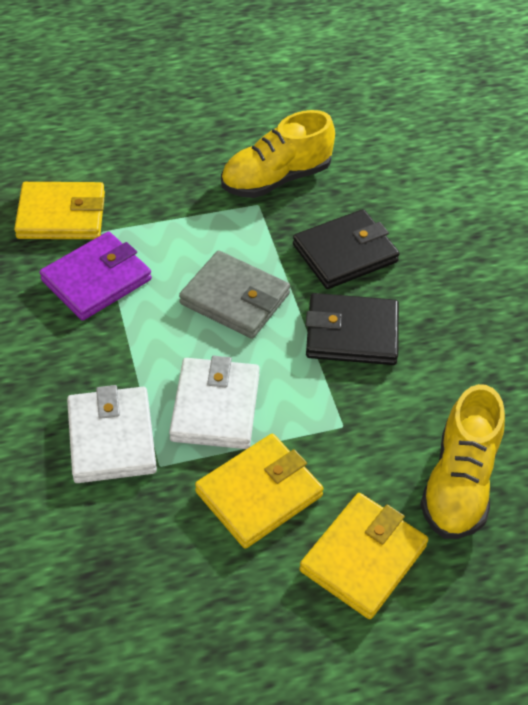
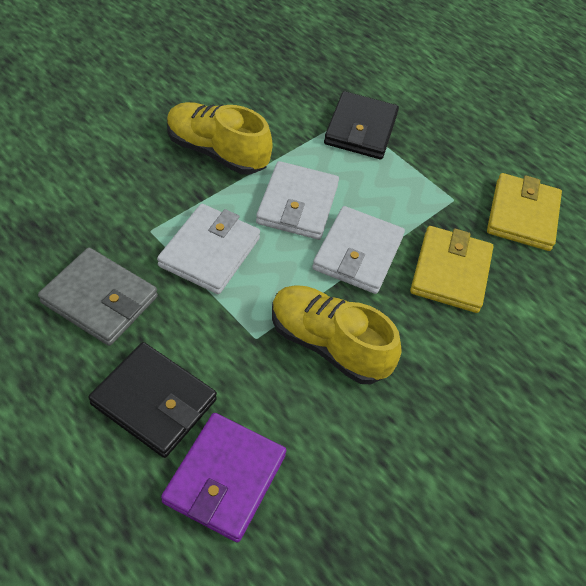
white wallet: [67,385,157,483] [169,356,260,449] = 2 -> [157,204,260,294] [256,161,339,240] [312,206,405,294] = 3
yellow wallet: [14,182,105,239] [195,434,324,549] [299,493,429,619] = 3 -> [410,226,493,313] [487,173,562,251] = 2

